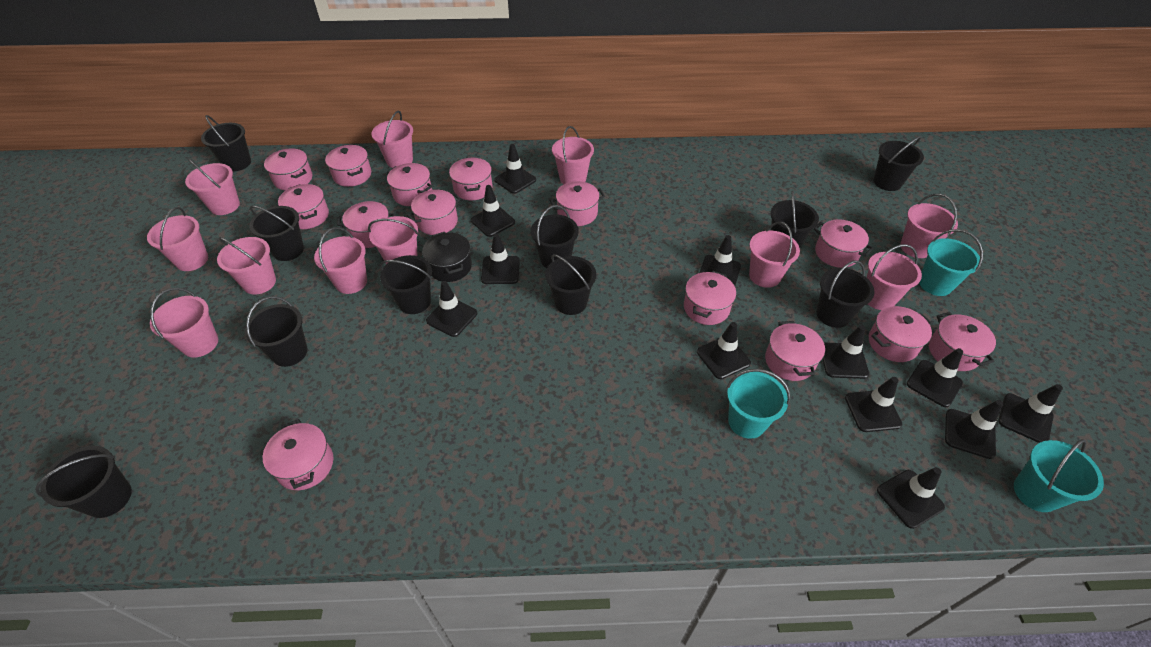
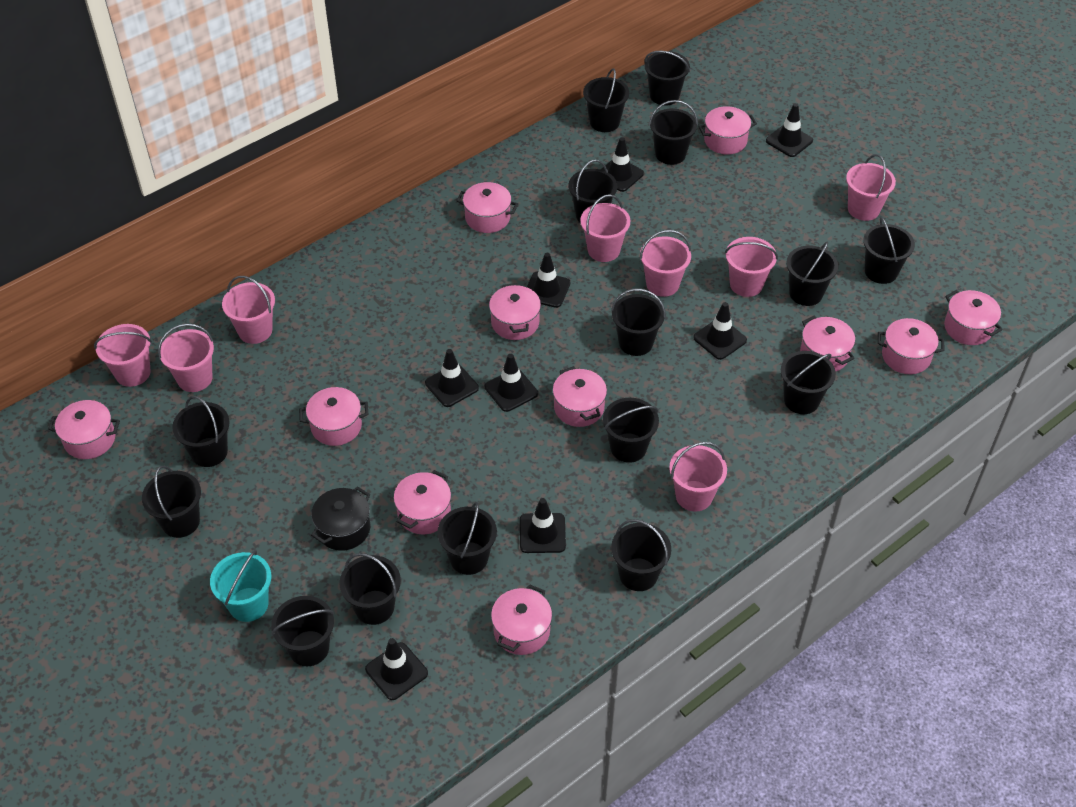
black bucket: [35,446,132,518] [201,115,251,171] [245,296,307,367] [249,206,304,261] [380,255,432,314] [531,205,579,268] [545,254,596,315] [770,191,819,248] [817,260,874,328] [874,136,924,191] = 10 -> [142,466,201,538] [172,396,230,467] [271,596,334,666] [339,553,401,625] [437,502,497,575] [568,160,617,223] [583,68,629,132] [603,398,659,463] [611,289,666,356] [611,519,671,591] [645,51,690,106] [649,100,698,165] [781,351,836,414] [786,241,838,306] [863,217,915,284] = 15
black traffic cone: [426,281,477,337] [471,185,515,237] [481,234,520,284] [494,144,536,194] [697,322,751,379] [700,235,741,286] [822,325,869,379] [845,377,902,432] [877,467,945,529] [907,348,963,407] [945,400,1004,459] [998,384,1063,443] = 12 -> [365,638,428,700] [425,349,479,407] [485,354,538,412] [520,498,566,553] [527,253,571,308] [601,137,644,192] [693,302,747,360] [766,103,813,157] = 8
pink bucket: [147,207,208,271] [150,288,218,358] [185,159,240,215] [217,237,276,295] [314,227,367,294] [368,216,419,264] [371,111,413,168] [552,126,594,184] [749,222,800,288] [867,244,922,310] [900,194,958,258] = 11 -> [94,324,152,387] [158,324,214,392] [222,276,275,344] [580,194,630,262] [640,230,691,297] [669,442,727,512] [725,237,778,297] [846,154,896,221] = 8
pink pot: [263,419,333,490] [264,148,313,191] [278,184,329,229] [325,145,371,187] [337,201,396,248] [387,163,433,206] [407,190,461,235] [449,157,492,200] [550,181,605,226] [684,271,736,325] [765,321,825,381] [814,219,874,268] [869,306,932,362] [929,312,996,371] = 14 -> [48,400,120,459] [299,387,368,446] [394,470,451,534] [456,182,518,233] [489,283,541,340] [491,584,552,655] [553,366,607,427] [698,106,757,154] [800,316,855,372] [878,318,945,374] [944,290,1003,345] = 11
turquoise bucket: [727,369,790,439] [919,229,983,296] [1014,439,1104,512] = 3 -> [210,550,271,622] = 1

